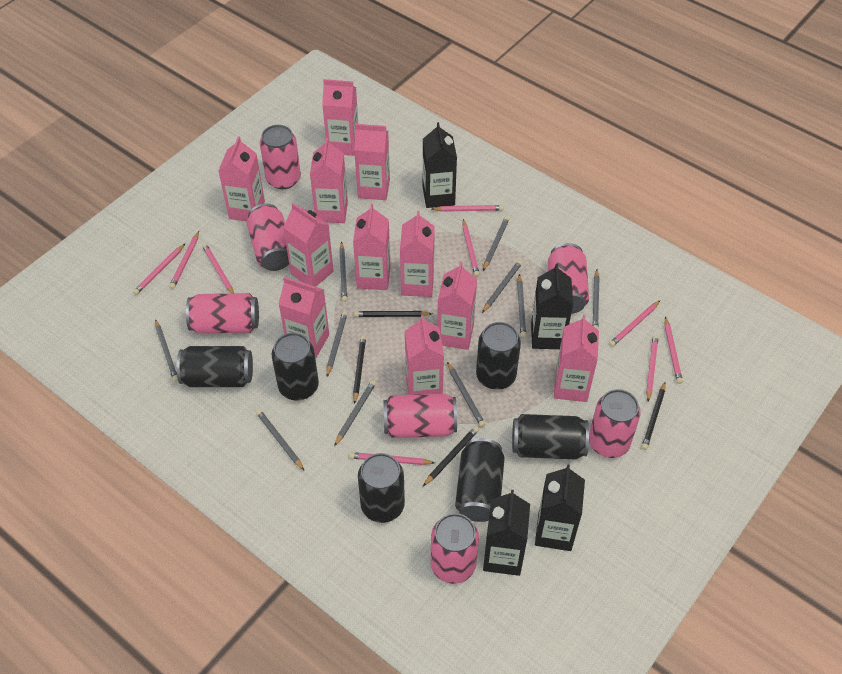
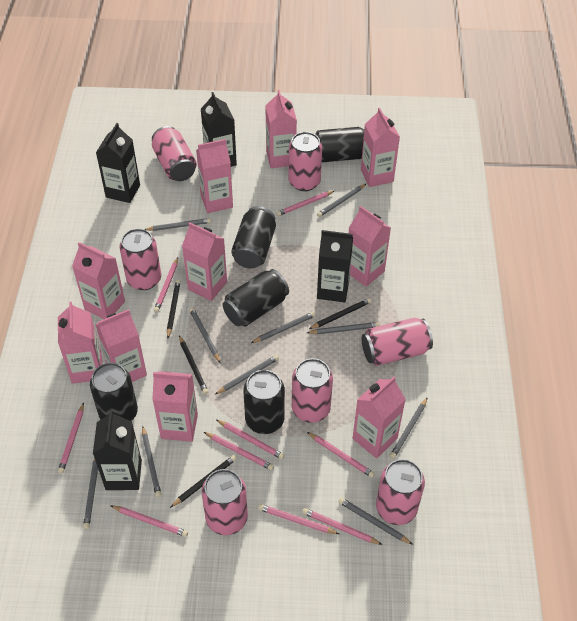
black can: [177,346,253,387] [272,333,319,401] [358,453,405,523] [455,438,505,522] [476,322,521,390] [512,414,589,459] = 6 -> [90,363,138,421] [223,269,289,326] [231,206,276,269] [243,370,285,434] [315,127,364,162] = 5
pink carton: [218,136,265,221] [279,277,329,359] [283,203,334,287] [310,138,348,223] [322,79,358,156] [353,204,391,290] [354,124,390,200] [400,211,435,297] [405,315,444,395] [437,262,477,350] [554,315,599,402] = 11 -> [58,302,102,384] [72,242,125,319] [96,309,147,382] [152,371,198,442] [182,222,227,301] [196,139,233,213] [265,90,297,168] [349,206,391,287] [353,376,406,458] [361,108,400,187] = 10

